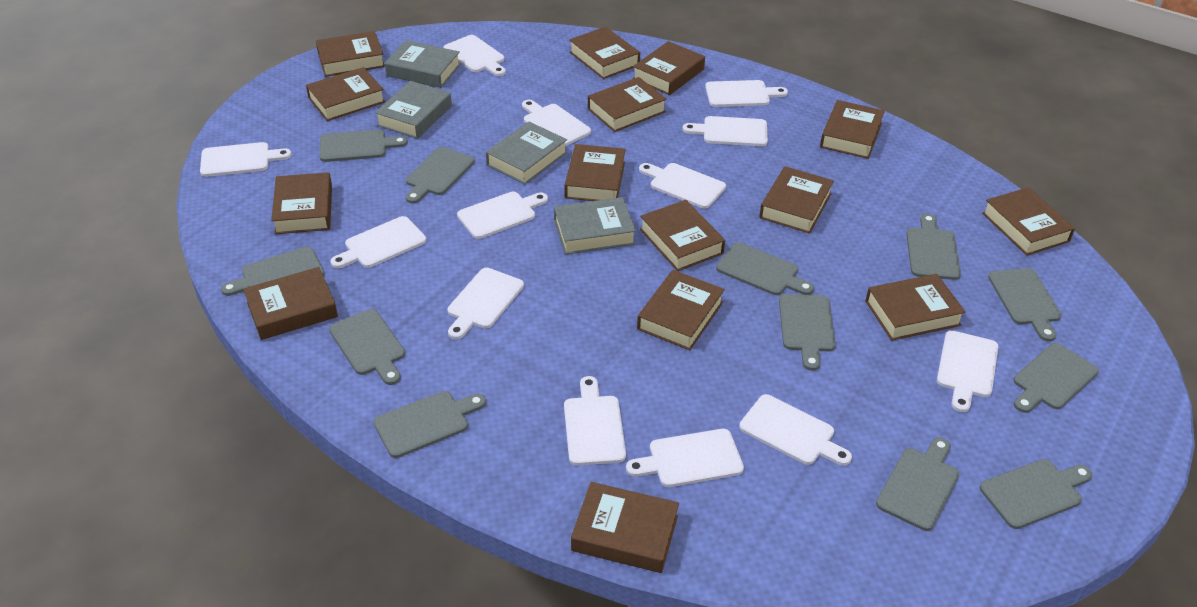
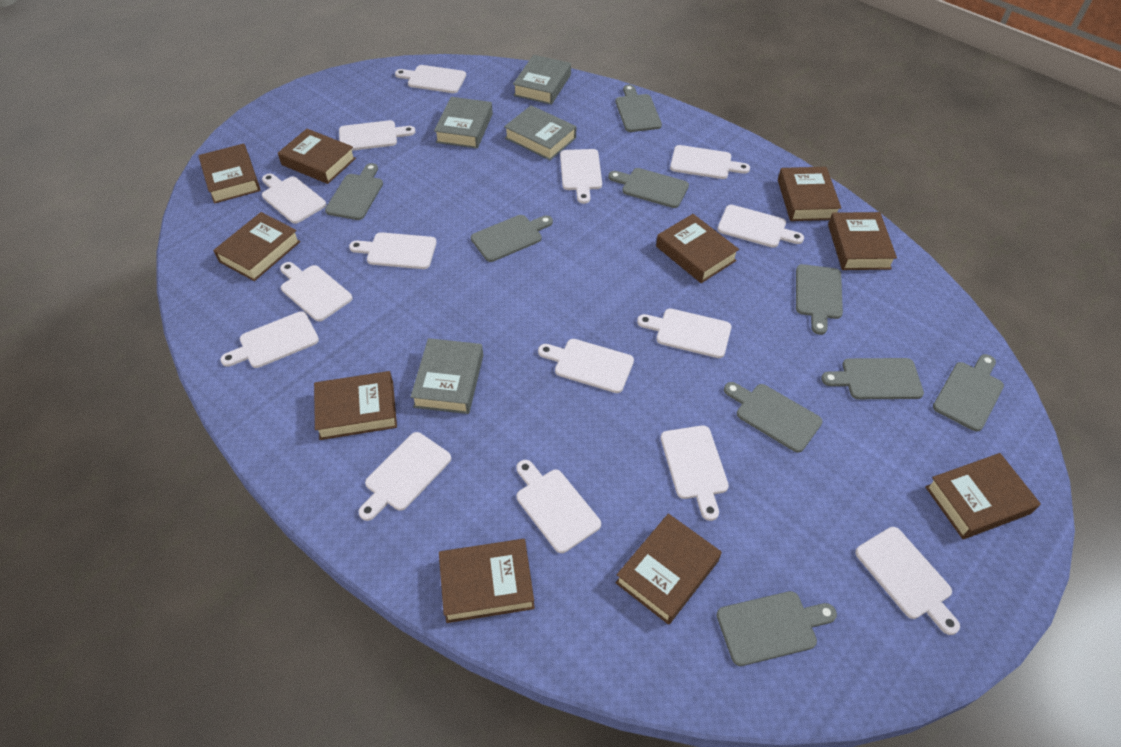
brown book: [243,267,338,340] [271,172,332,234] [306,67,385,121] [316,31,385,77] [565,144,626,201] [569,27,640,79] [571,482,679,573] [588,77,667,132] [633,41,705,95] [637,270,725,350] [640,200,725,271] [759,166,834,234] [820,100,885,159] [865,274,966,341] [982,187,1075,256] = 15 -> [198,144,261,204] [213,212,301,281] [278,129,356,184] [314,371,397,440] [439,539,535,623] [615,514,722,625] [656,214,739,283] [778,167,841,221] [828,212,897,270] [925,453,1041,539] = 10
grey cutting board: [221,247,325,296] [320,129,408,162] [329,309,405,385] [374,391,486,458] [406,147,475,204] [716,242,814,295] [779,294,836,371] [876,438,959,531] [906,214,961,280] [980,459,1093,529] [988,268,1062,342] [1013,343,1099,413] = 12 -> [325,163,383,220] [471,215,553,262] [608,168,689,208] [615,85,662,132] [717,591,837,666] [724,382,822,453] [796,264,843,335] [821,358,924,399] [933,354,1004,432] = 9
white cutting board: [200,142,292,177] [330,216,426,268] [443,35,506,76] [447,268,524,339] [457,192,548,239] [522,100,591,146] [564,376,626,466] [626,429,744,487] [639,163,726,209] [682,116,768,146] [705,80,788,107] [739,394,852,466] [937,330,999,412] = 13 -> [220,311,319,368] [262,173,326,224] [280,262,353,321] [339,120,416,151] [349,232,437,269] [359,432,451,521] [395,65,466,93] [517,460,601,553] [538,339,634,393] [560,149,602,204] [637,308,731,358] [661,425,729,521] [670,145,750,179] [717,205,804,248] [855,527,960,635] = 15

